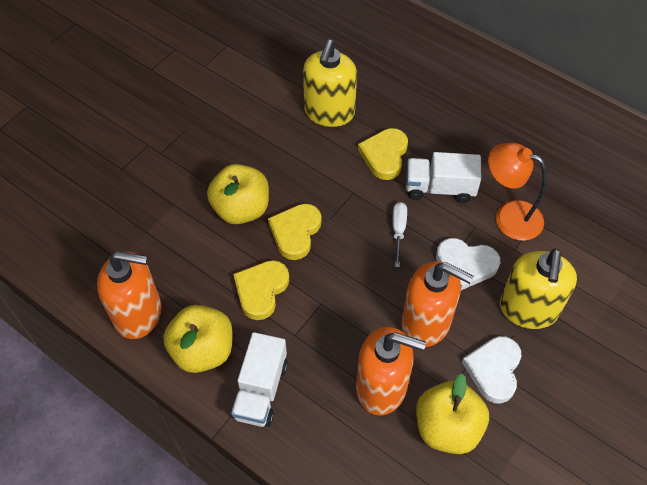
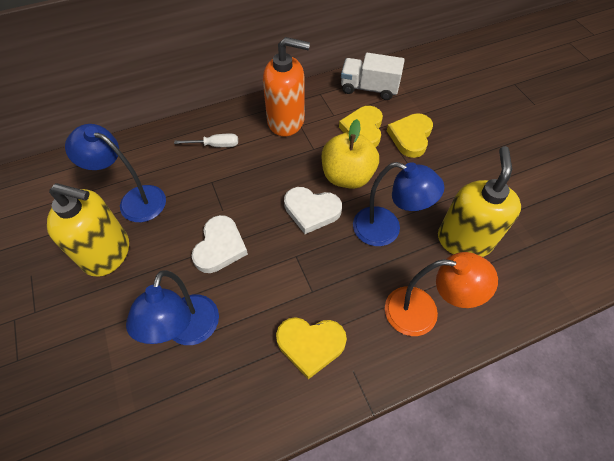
blue lamp: none = 0 -> [65,124,166,222] [126,270,219,345] [353,162,445,246] = 3
orange soap dispenser: [97,251,161,339] [356,327,426,416] [401,261,474,347] = 3 -> [263,37,310,136] = 1
white truck: [231,332,288,427] [406,152,482,203] = 2 -> [341,53,405,100] = 1
yellow apple: [163,305,233,373] [207,164,269,224] [416,374,489,454] = 3 -> [322,119,379,189] = 1

